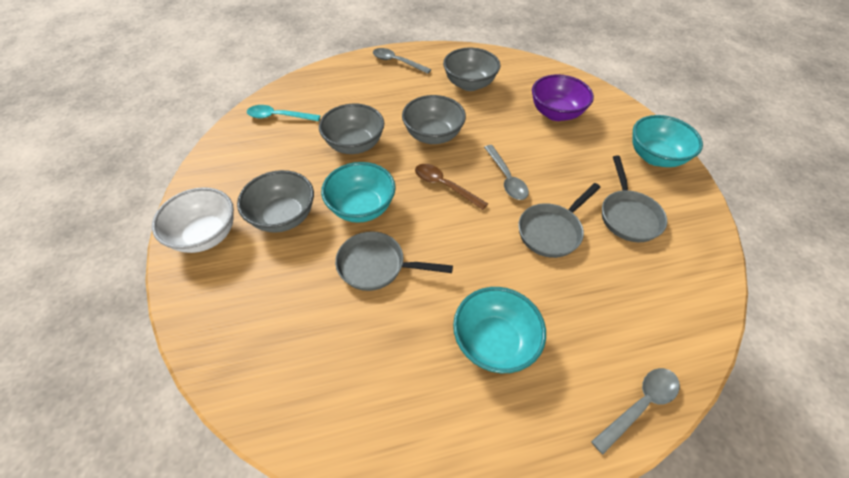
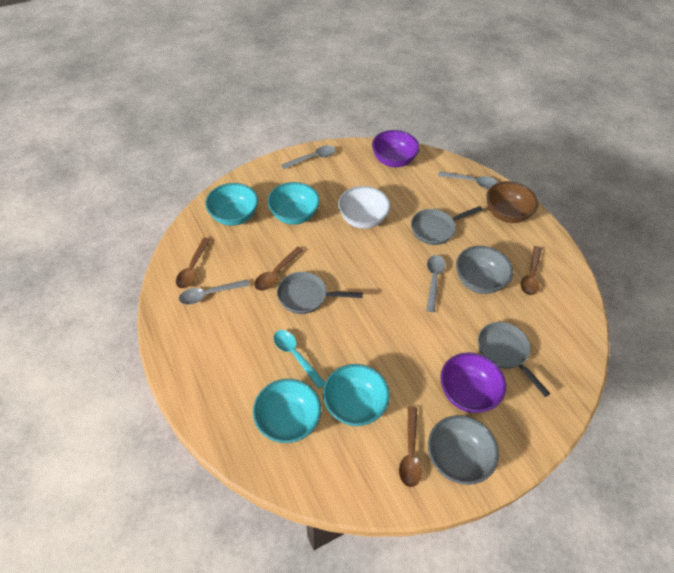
brown bowl: none = 0 -> [486,181,538,223] = 1
brown spoon: [415,164,488,210] = 1 -> [176,238,210,289] [254,247,304,291] [399,406,422,487] [521,246,542,295] = 4
grey bowl: [237,170,314,233] [319,104,384,154] [402,95,466,144] [443,48,500,91] = 4 -> [428,415,499,485] [456,246,513,294] = 2
grey spoon: [373,48,431,74] [484,145,529,200] [591,368,680,455] = 3 -> [179,279,250,304] [281,145,336,169] [426,255,445,312] [438,171,498,189] = 4
purple bowl: [532,74,594,121] = 1 -> [372,130,420,167] [440,352,506,413] = 2
turquoise bowl: [321,162,396,223] [453,287,546,373] [632,115,703,167] = 3 -> [205,183,258,226] [253,379,321,443] [268,182,320,225] [323,364,390,426] = 4

